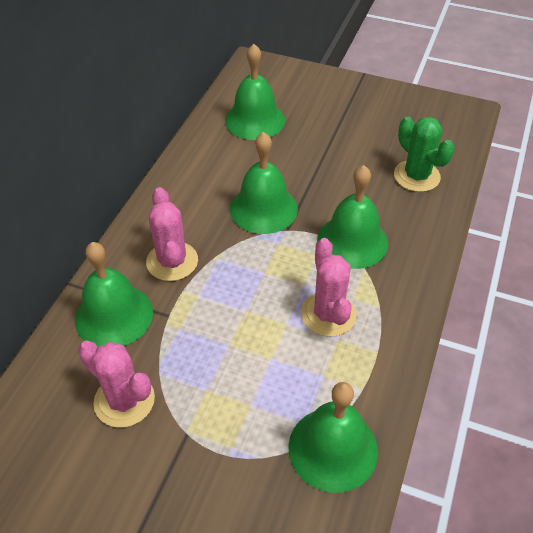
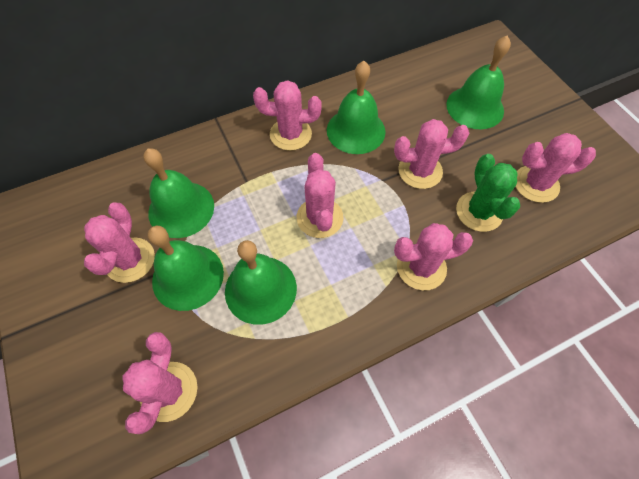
pink cactus: [78,341,155,428] [146,187,198,281] [301,238,356,337] = 3 -> [84,202,155,283] [122,332,198,434] [253,80,322,151] [297,153,344,238] [394,119,469,189] [394,223,473,290] [515,133,596,203] = 7

